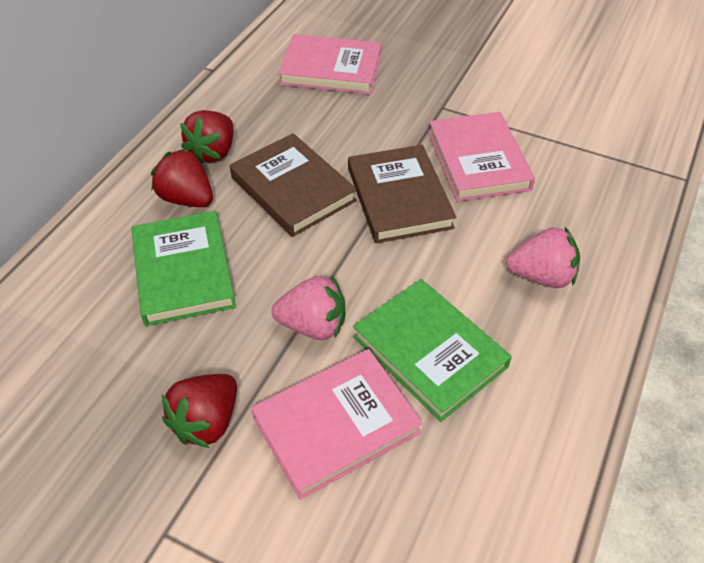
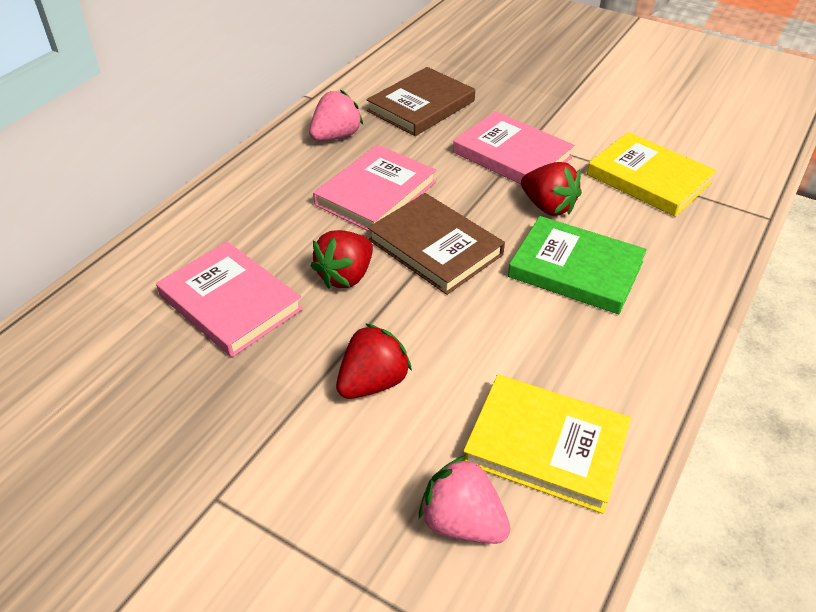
green book: [131,211,236,326] [353,279,512,422] = 2 -> [508,216,647,314] = 1
yellow book: none = 0 -> [463,374,631,514] [587,132,716,217] = 2

